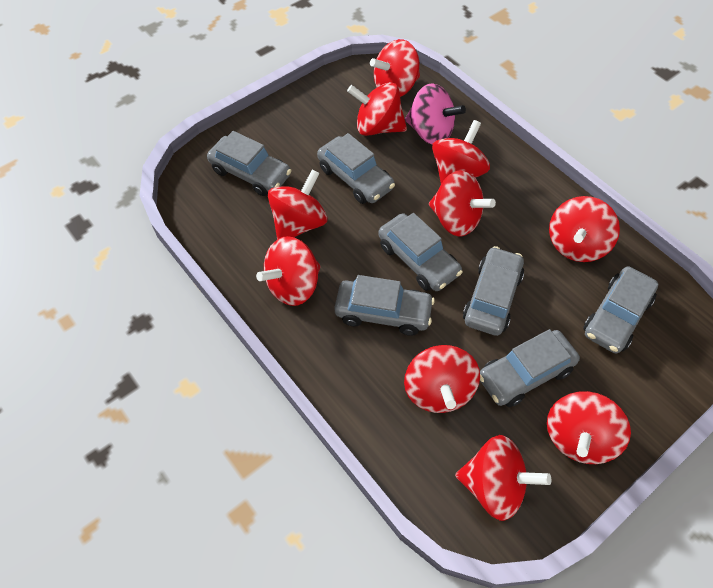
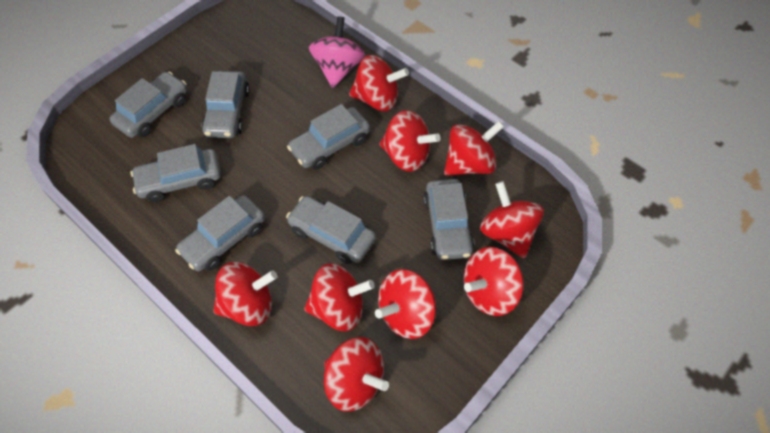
red spinning top: [256,236,321,306] [268,170,327,239] [347,82,407,136] [370,39,420,97] [404,345,480,413] [429,170,496,237] [432,120,490,184] [455,435,551,521] [547,391,631,464] [549,196,620,262] = 10 -> [213,262,277,326] [304,264,375,331] [324,337,389,412] [349,55,409,111] [375,269,436,339] [379,110,440,172] [444,121,504,176] [464,247,524,316] [480,181,544,259] = 9

